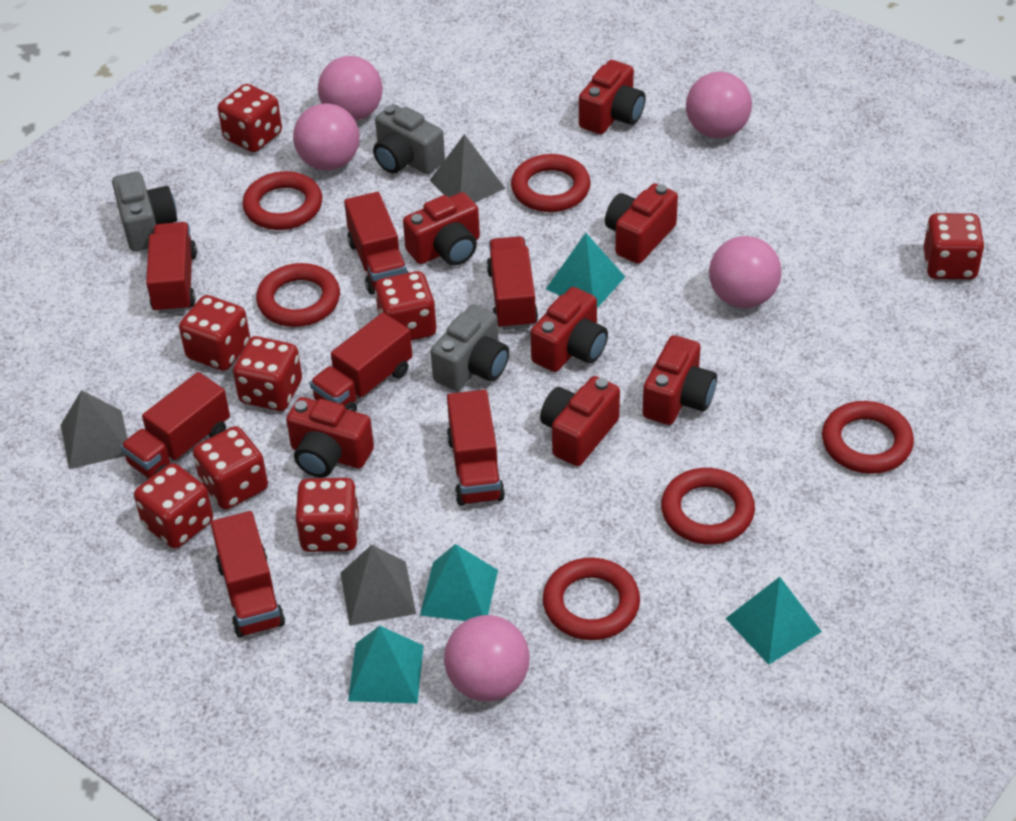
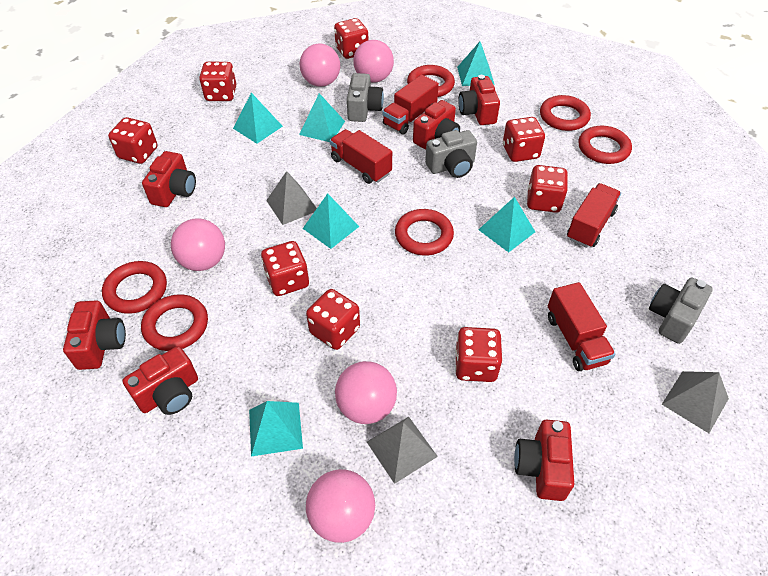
red camera: [286,397,374,477] [403,192,480,266] [530,287,608,372] [540,376,620,466] [579,60,646,134] [605,184,678,264] [642,335,717,425] = 7 -> [63,300,126,370] [122,346,198,415] [142,151,196,207] [413,100,460,149] [458,75,500,125] [514,419,574,501] = 6
red truck: [121,372,230,479] [146,222,197,314] [211,511,285,638] [310,313,412,412] [344,192,409,295] [447,390,505,506] [486,236,538,330] = 7 -> [330,129,392,184] [382,75,439,134] [548,282,615,371] [567,183,621,248] = 4
turquoise pyramid: [348,626,423,703] [420,544,498,621] [546,233,625,308] [725,577,822,665] = 4 -> [233,93,283,144] [249,401,303,456] [299,93,345,142] [303,193,359,249] [457,42,495,86] [479,197,535,252] = 6

